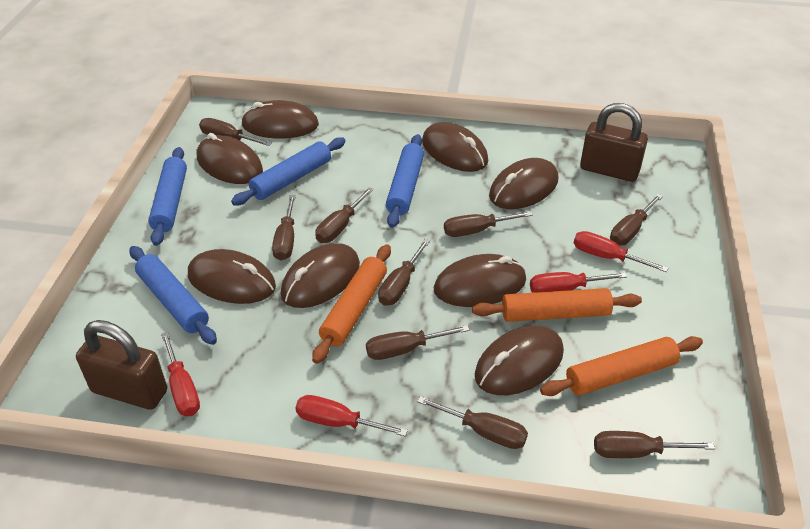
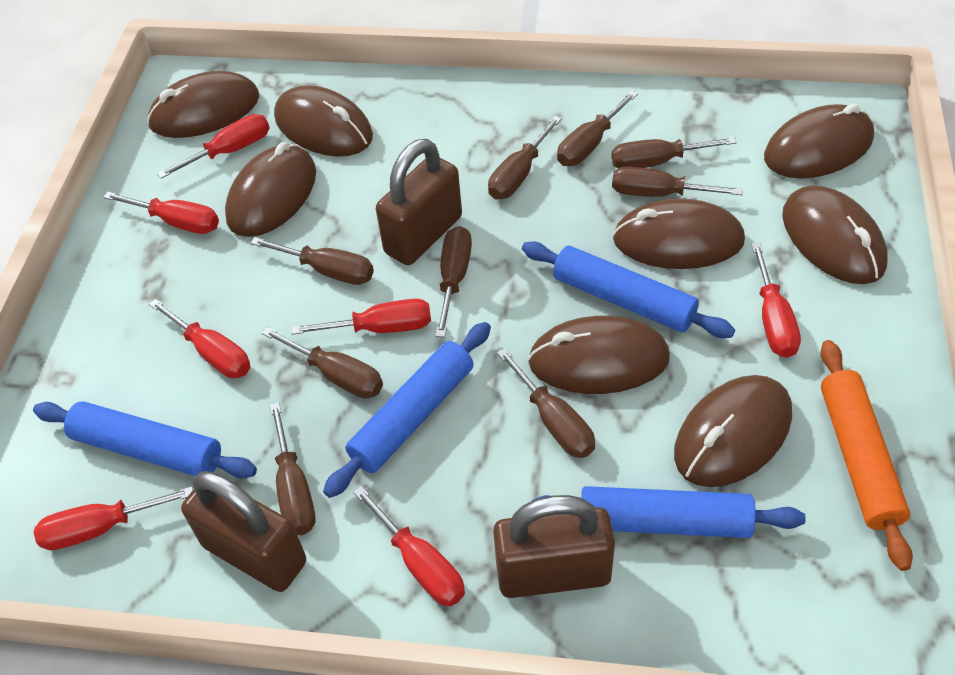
brown padlock: [76,320,167,410] [580,103,648,182] = 2 -> [181,471,306,592] [376,139,462,265] [493,495,615,598] = 3
orange rolling pin: [312,244,391,364] [472,288,642,322] [540,336,703,396] = 3 -> [820,340,913,571] = 1
red screwdriver: [161,332,200,416] [295,395,408,436] [530,272,627,293] [574,231,668,272] = 4 -> [34,486,193,550] [103,192,219,234] [149,299,250,378] [157,114,269,179] [291,299,431,335] [353,486,465,606] [751,243,801,358] = 7

